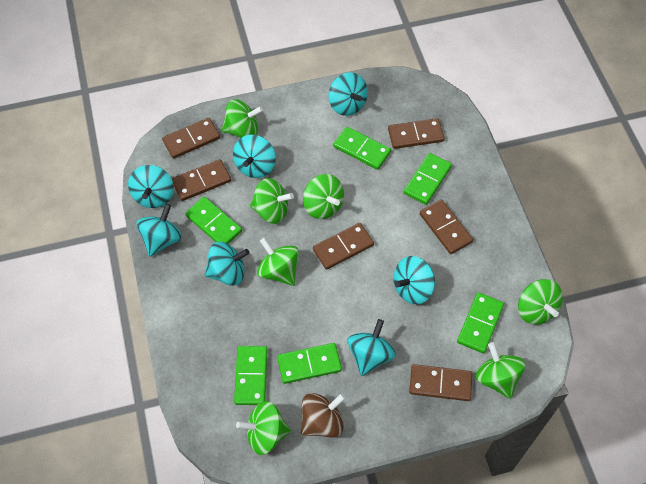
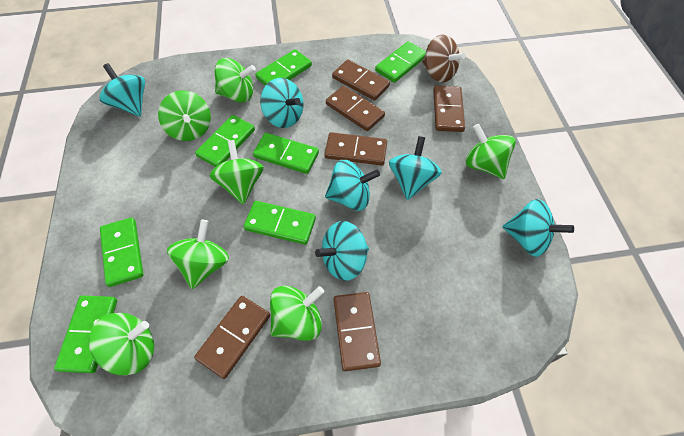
green domino: [185,197,242,244] [234,346,268,405] [277,343,342,384] [333,127,391,170] [404,153,452,205] [457,292,504,353] = 6 -> [54,296,117,373] [100,218,143,287] [195,115,255,167] [244,201,316,245] [253,133,319,174] [255,49,312,86] [375,41,426,83] = 7
turquoise spinning top: [128,165,174,208] [136,204,182,257] [205,242,250,286] [233,135,276,178] [329,72,368,116] [347,319,396,376] [393,256,435,304] = 7 -> [99,63,145,116] [260,78,304,128] [315,221,369,281] [325,160,380,211] [389,136,442,200] [502,199,574,257] = 6

